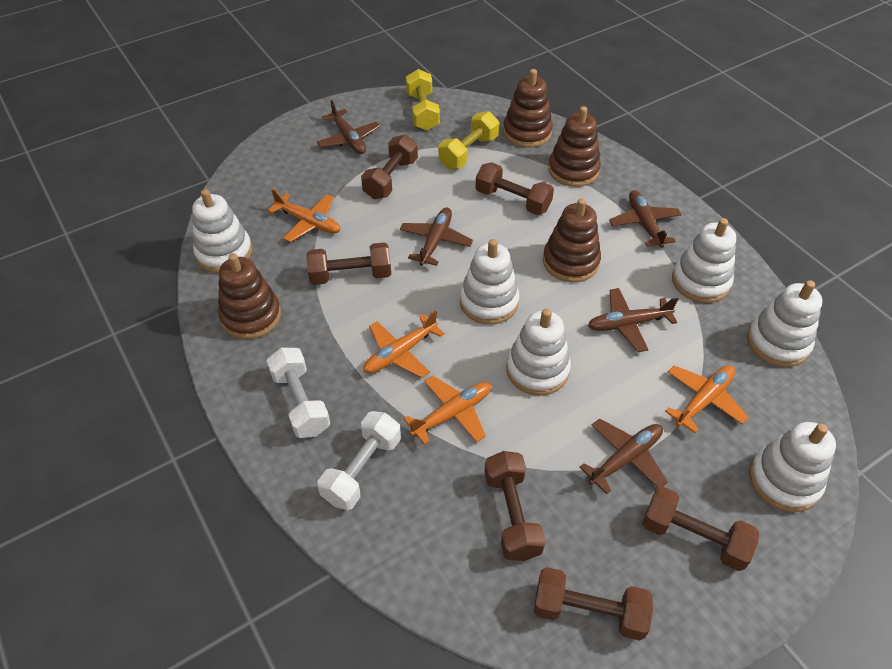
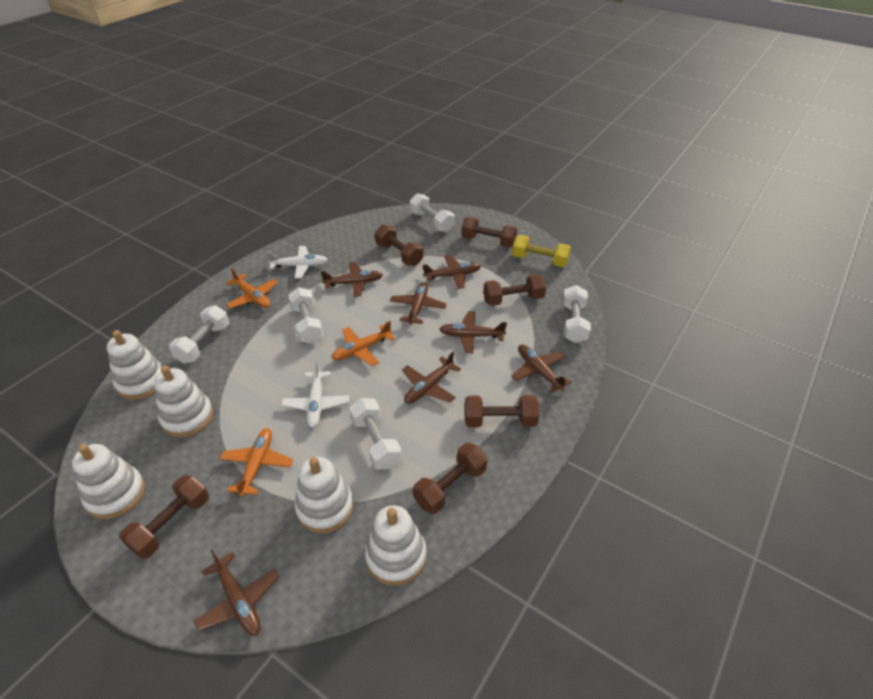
brown plane: [317,100,380,154] [400,207,473,266] [580,418,668,494] [588,288,678,352] [609,190,682,248] = 5 -> [194,550,279,636] [321,262,383,297] [390,282,447,325] [402,352,461,404] [423,255,481,289] [439,311,507,353] [511,344,572,393] = 7
brown stacking toy: [218,253,281,339] [503,69,553,148] [543,198,601,283] [548,106,601,187] = 4 -> none = 0
orange plane: [268,189,340,242] [364,310,445,378] [404,376,491,445] [665,365,749,433] = 4 -> [220,428,293,497] [226,268,278,308] [331,321,395,366] = 3
white dumbbell: [266,348,330,438] [318,411,401,510] = 2 -> [169,305,229,364] [288,287,323,344] [349,398,402,469] [410,193,455,232] [562,285,591,343] = 5
white plane: none = 0 -> [266,246,328,279] [281,361,349,428] = 2
white stacking toy: [192,189,252,273] [460,239,519,325] [506,308,571,396] [672,218,736,303] [747,280,822,367] [749,422,836,512] = 6 -> [72,444,145,519] [107,330,163,400] [154,366,213,438] [295,457,354,533] [365,505,426,585] = 5
yellow dumbbell: [406,69,440,131] [438,111,499,169] = 2 -> [512,235,571,267] = 1

